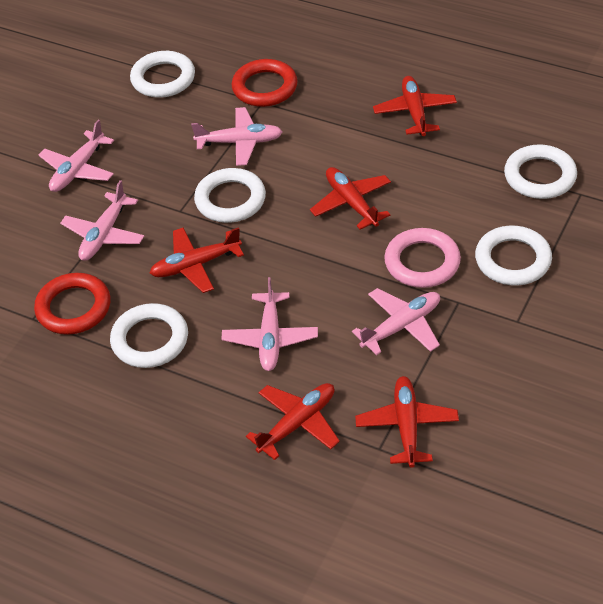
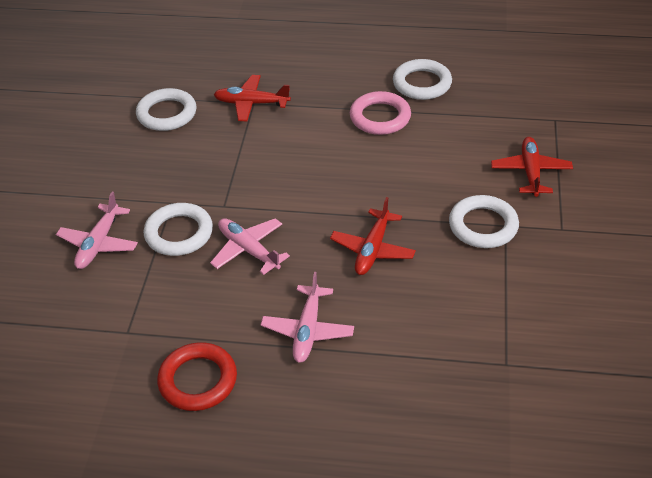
pink plane: [39,120,114,192] [60,180,144,261] [191,107,283,166] [221,277,318,371] [352,288,440,355] = 5 -> [56,192,138,269] [210,218,290,275] [261,272,354,363] = 3
red plane: [150,227,244,293] [246,383,340,460] [310,167,391,229] [355,376,459,468] [373,76,457,136] = 5 -> [214,75,291,122] [330,197,416,275] [491,137,573,197] = 3
red ring: [34,273,111,335] [232,59,298,107] = 2 -> [157,342,237,411] = 1
white ring: [110,303,188,368] [130,51,195,98] [194,168,266,223] [475,226,552,286] [504,144,577,199] = 5 -> [136,88,197,131] [144,203,213,256] [393,59,452,100] [449,195,519,248] = 4

